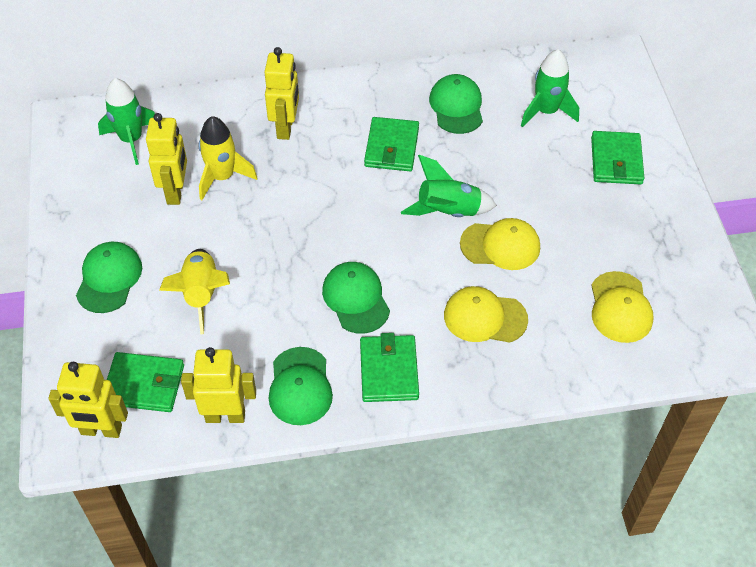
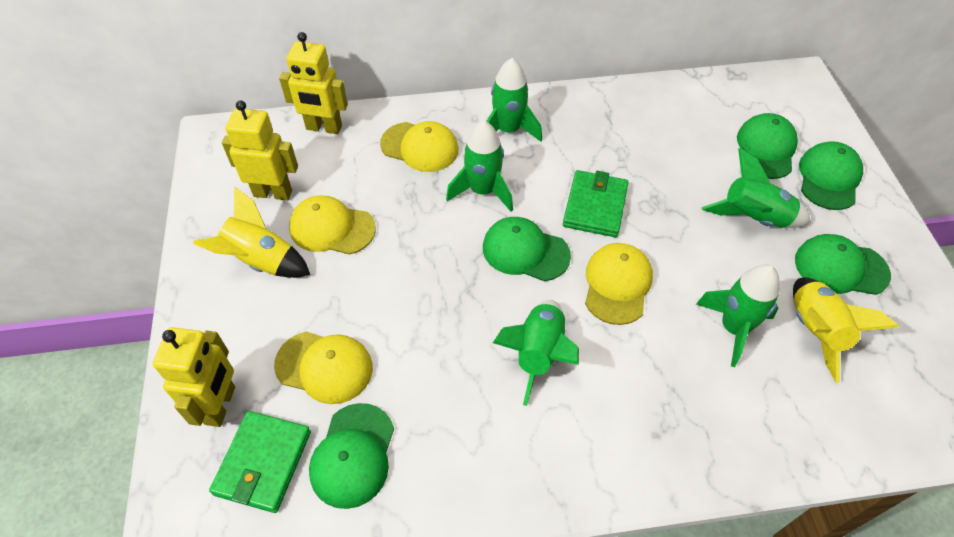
green cap: [76,242,142,313] [269,347,333,425] [322,262,390,334] [429,74,483,134] = 4 -> [309,403,394,509] [483,217,571,281] [737,113,798,179] [795,234,891,295] [799,141,863,210] = 5
green rocket: [98,78,155,165] [401,155,497,217] [521,49,579,127] = 3 -> [446,121,513,212] [486,58,542,142] [493,300,579,406] [696,265,780,367] [702,148,811,228] = 5
green wallet: [107,352,184,412] [360,333,419,402] [364,117,419,171] [591,131,644,184] = 4 -> [209,411,311,513] [563,170,629,237] = 2
yellow cap: [444,286,528,343] [460,218,540,270] [591,271,654,343] = 3 -> [274,332,373,404] [289,195,376,255] [380,121,459,172] [585,243,653,325] = 4
yellow robot: [48,362,128,438] [146,113,187,205] [181,347,256,423] [265,47,299,140] = 4 -> [153,327,235,427] [222,100,298,200] [279,32,348,134] = 3

